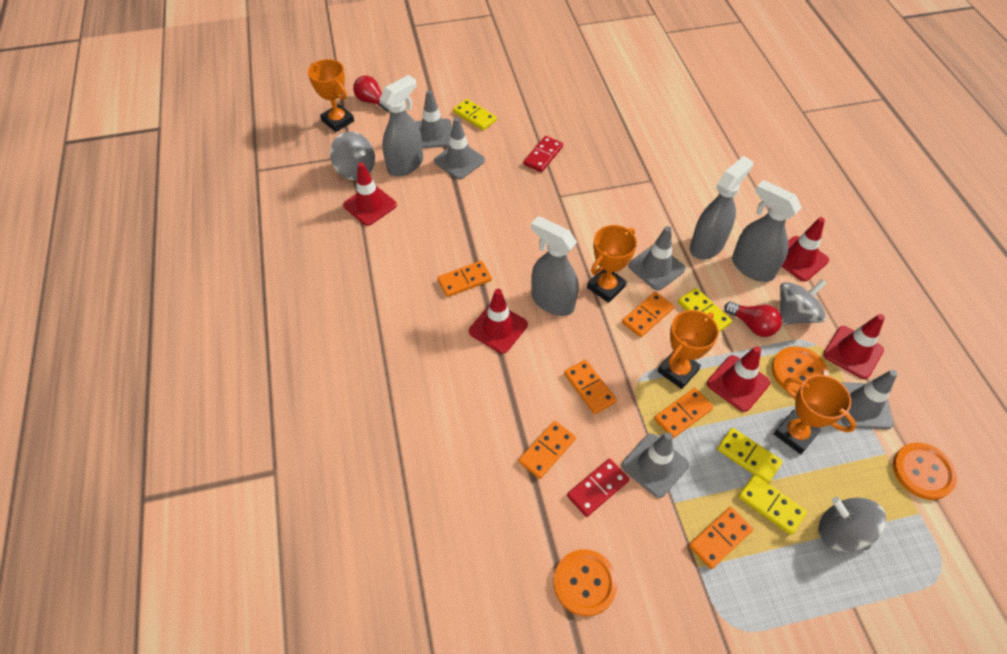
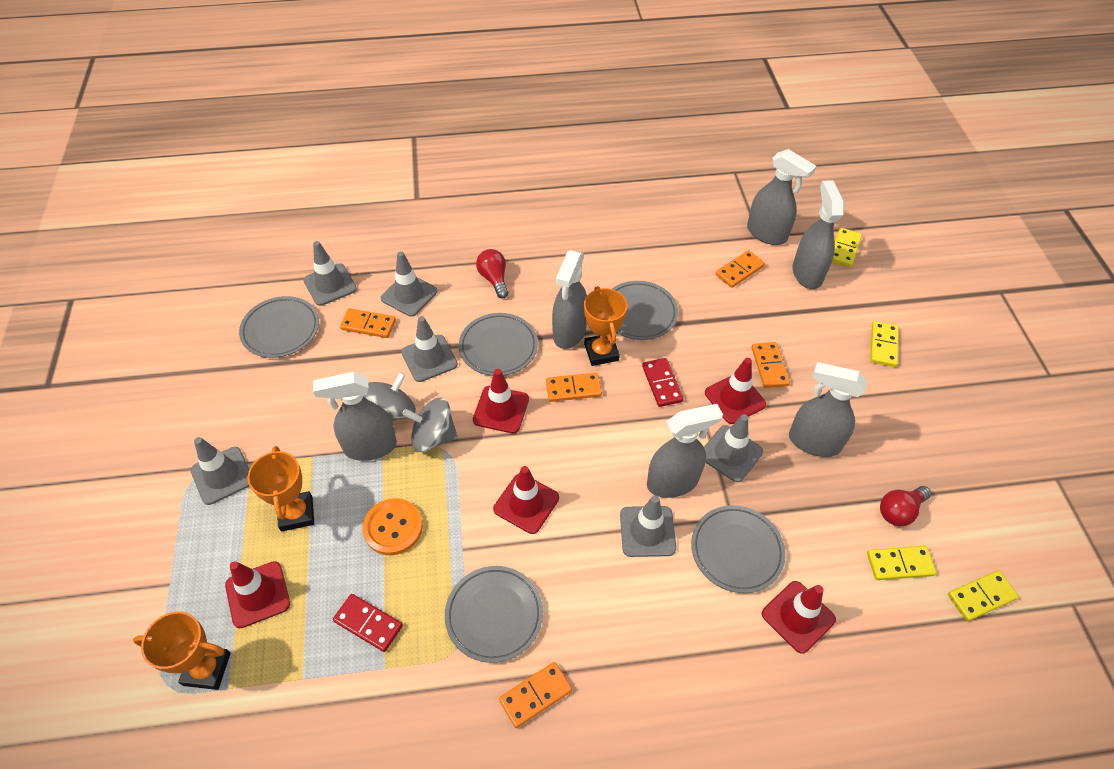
grey plate: none = 0 -> [239,296,319,358] [445,566,543,663] [459,313,538,376] [612,281,678,340] [691,505,786,593] = 5
grey spinning top: [330,132,375,180] [780,279,826,325] [818,497,886,552] = 3 -> [364,372,416,421] [402,397,458,452] = 2
grey spray bottle: [379,75,423,177] [531,216,579,316] [690,156,753,259] [732,180,802,282] = 4 -> [313,372,397,461] [552,250,587,349] [647,404,723,498] [747,149,816,245] [789,362,867,457] [793,180,844,289] = 6
grey traffic cone: [416,90,452,148] [434,117,485,179] [622,432,689,498] [628,226,686,291] [841,370,897,429] = 5 -> [191,437,249,505] [303,241,357,306] [381,251,437,317] [401,316,458,382] [620,495,676,557] [704,414,763,482] = 6
orange button: [554,549,618,616] [772,346,829,395] [893,443,957,500] = 3 -> [362,498,423,555] = 1
orange domino: [437,261,492,297] [519,421,576,479] [564,360,617,414] [622,292,674,337] [654,388,714,438] [689,507,753,569] = 6 -> [340,308,396,338] [499,662,572,728] [546,373,602,402] [716,250,765,288] [752,342,790,388] = 5
orange trophy: [308,59,354,132] [587,225,637,303] [657,310,719,389] [774,375,856,454] = 4 -> [133,612,231,690] [247,446,314,532] [584,286,628,366] = 3

